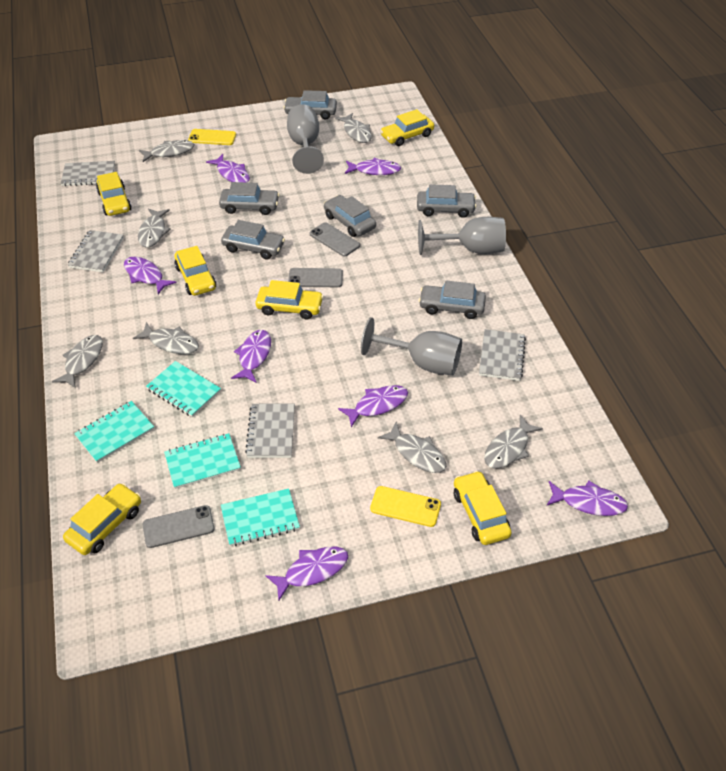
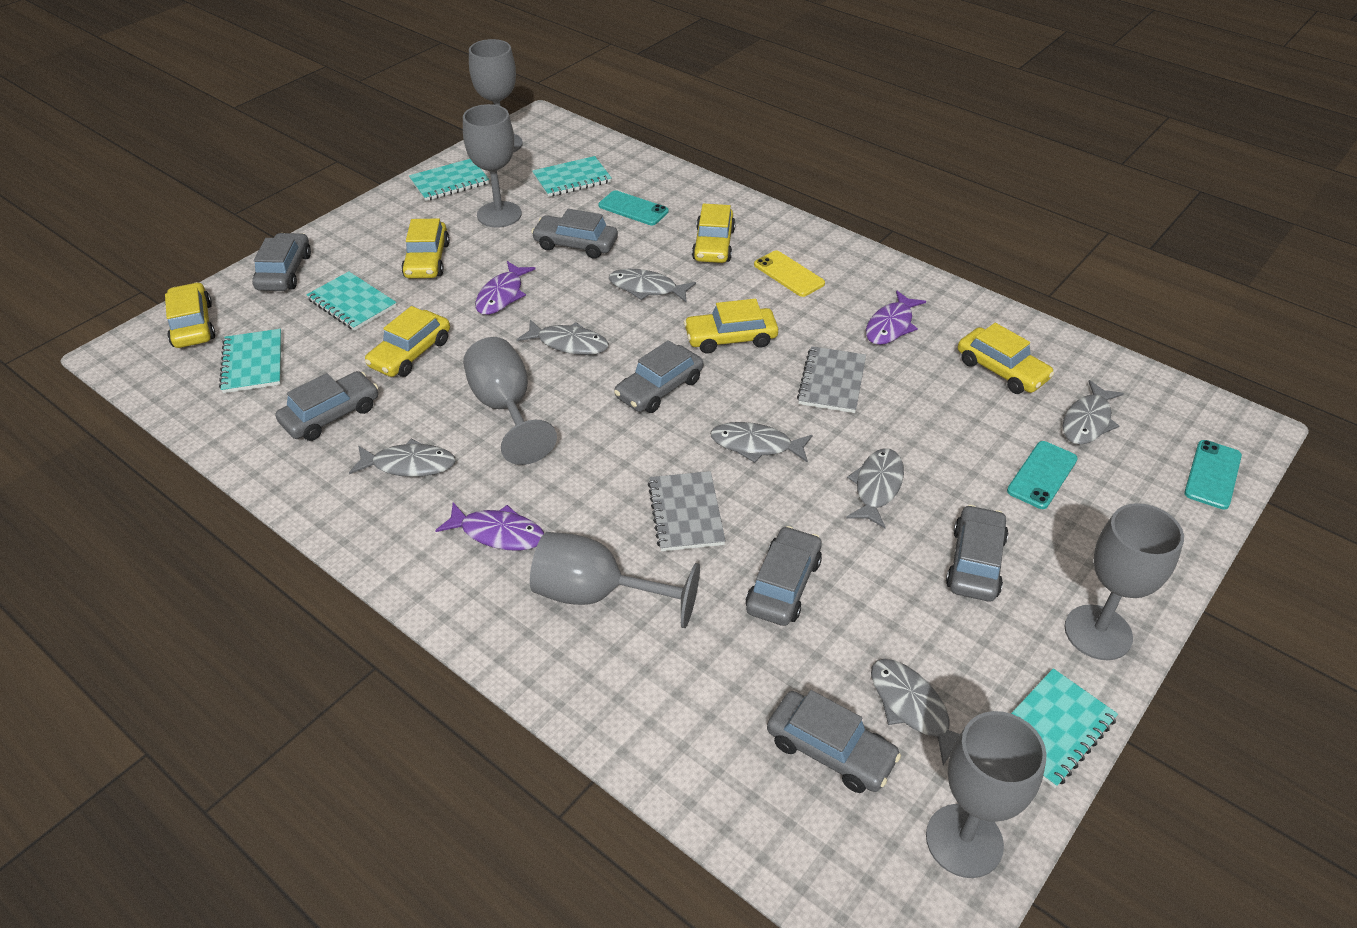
grey car: [219,182,280,215] [221,220,285,259] [284,90,337,120] [324,195,376,237] [417,184,476,218] [419,280,486,319] = 6 -> [252,233,311,291] [276,371,378,441] [531,209,618,259] [614,340,703,413] [746,526,822,626] [767,690,901,793] [946,505,1008,602] = 7
grey goblet: [287,104,324,174] [361,317,462,375] [418,217,506,255] = 3 -> [463,104,522,228] [463,337,557,465] [469,39,523,153] [530,532,700,628] [926,711,1047,878] [1065,503,1184,660] = 6
grey notebook: [61,161,115,186] [68,230,124,272] [245,404,295,458] [479,329,526,381] = 4 -> [648,471,726,551] [797,346,866,413] = 2
grey phone: [142,505,215,548] [288,268,343,287] [310,222,360,257] = 3 -> none = 0
purple fish: [124,257,176,294] [206,154,250,183] [231,330,271,383] [265,547,348,600] [338,385,408,427] [345,158,401,175] [547,481,628,516] = 7 -> [435,502,544,551] [475,261,536,315] [866,291,926,345] = 3
turquoise notebook: [74,401,154,463] [146,361,221,417] [164,433,241,489] [221,488,300,546] = 4 -> [219,329,282,393] [306,271,397,331] [409,159,489,201] [532,156,612,197] [1011,668,1118,788] = 5
turquoise phone: none = 0 -> [598,190,669,225] [1007,441,1078,509] [1184,440,1242,510] = 3
yellow phone: [188,129,236,145] [370,486,441,527] = 2 -> [754,250,825,297] = 1

